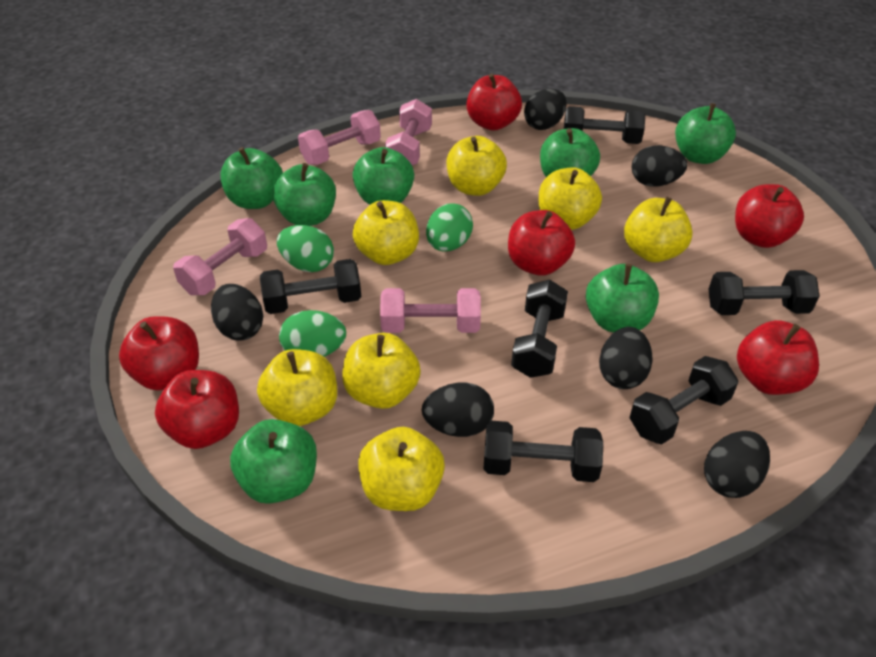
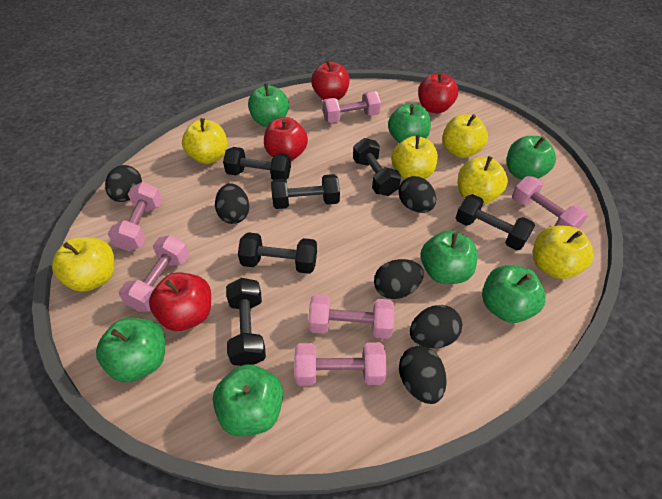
green egg: [277,225,334,272] [279,310,346,357] [426,203,473,251] = 3 -> none = 0
pink dumbbell: [173,218,267,295] [298,110,381,165] [380,288,481,333] [385,99,432,166] = 4 -> [108,182,162,251] [119,235,189,312] [294,342,387,386] [308,294,395,339] [322,91,381,123] [512,176,589,229] = 6
red apple: [119,316,199,391] [155,370,239,449] [466,73,522,131] [508,210,575,276] [735,184,804,248] [737,320,819,395] = 6 -> [149,273,211,331] [264,117,308,161] [311,60,350,100] [418,72,458,113] = 4
yellow apple: [257,349,337,426] [342,333,421,409] [353,200,419,265] [358,427,445,511] [446,136,507,196] [539,167,602,230] [624,197,693,262] = 7 -> [52,237,114,292] [182,118,228,164] [391,135,438,180] [442,114,488,158] [458,156,508,204] [533,225,594,279] = 6

